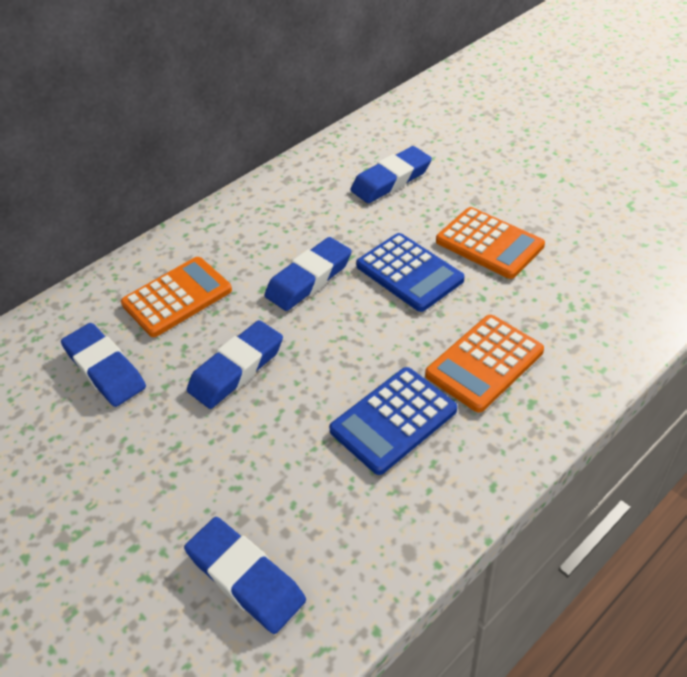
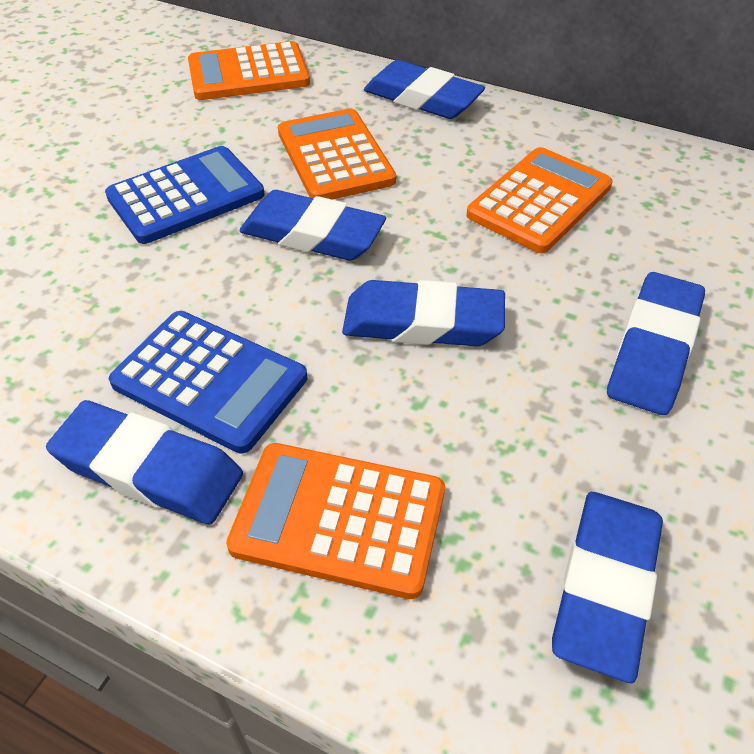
blue eraser: [61,323,146,407] [184,517,306,634] [187,320,283,409] [265,237,352,311] [350,146,432,203] = 5 -> [46,400,243,525] [239,190,386,261] [342,280,505,346] [364,60,485,119] [552,492,663,683] [607,272,705,415] = 6
orange calculator: [121,257,232,337] [425,315,544,413] [436,207,545,279] = 3 -> [188,41,310,100] [226,443,445,599] [278,108,396,200] [467,147,613,253] = 4

